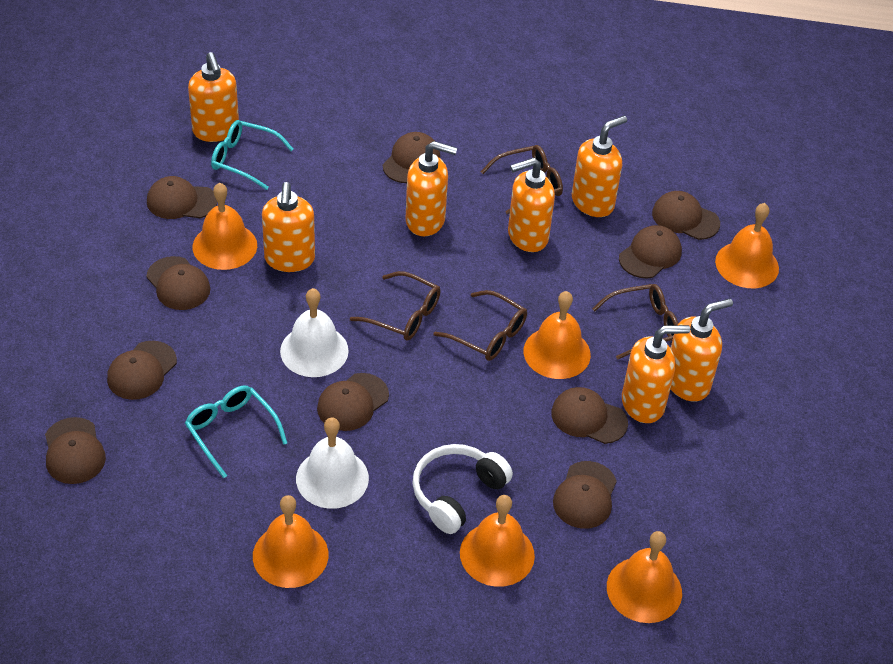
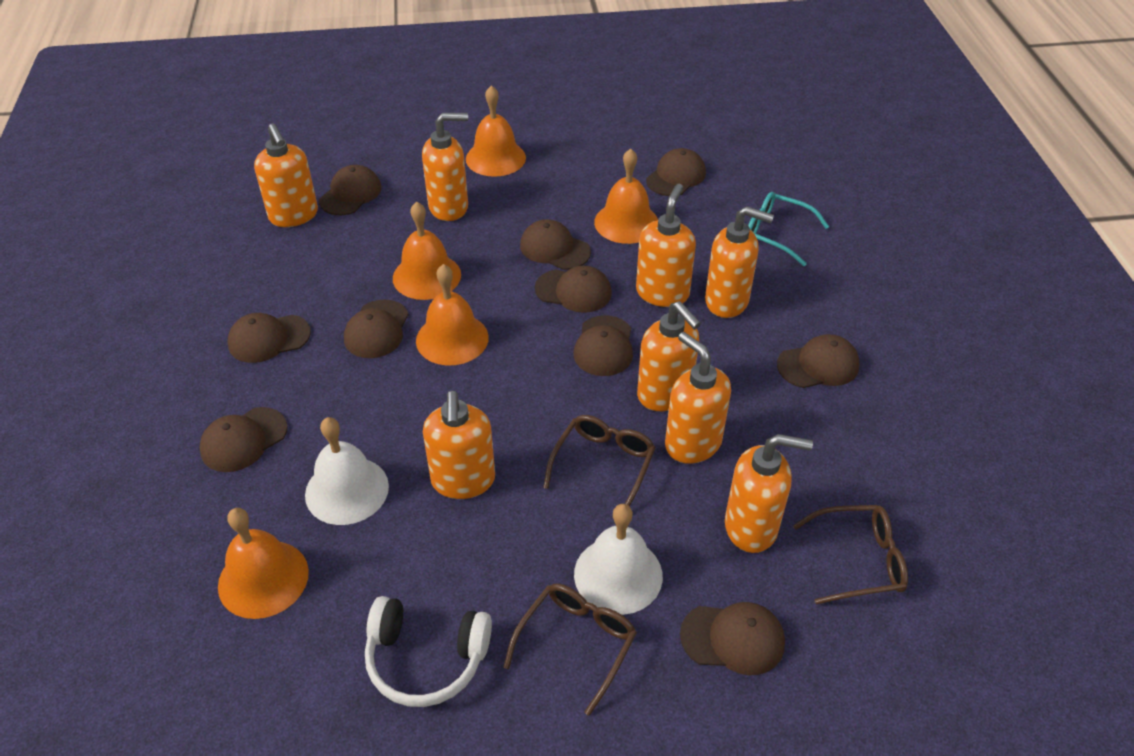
brown glasses: [350,271,441,341] [433,290,527,361] [481,145,563,214] [592,284,678,360] = 4 -> [503,584,637,716] [543,415,656,506] [793,505,908,604] = 3
orange bell: [192,183,257,270] [253,495,328,588] [460,495,535,587] [523,291,591,379] [607,531,682,623] [715,203,779,288] = 6 -> [218,508,309,619] [393,202,461,300] [416,264,489,365] [466,85,526,177] [594,149,658,244] = 5
orange soap dispenser: [188,52,239,142] [262,182,315,272] [406,141,457,236] [508,157,555,252] [572,116,627,217] [622,325,690,423] [671,299,733,402] = 7 -> [254,124,318,227] [422,113,468,221] [423,391,495,499] [636,184,696,307] [637,301,701,411] [665,332,731,464] [705,206,774,318] [725,434,813,553] = 8
turquoise glasses: [185,385,287,478] [211,120,293,190] = 2 -> [748,192,829,266] = 1

